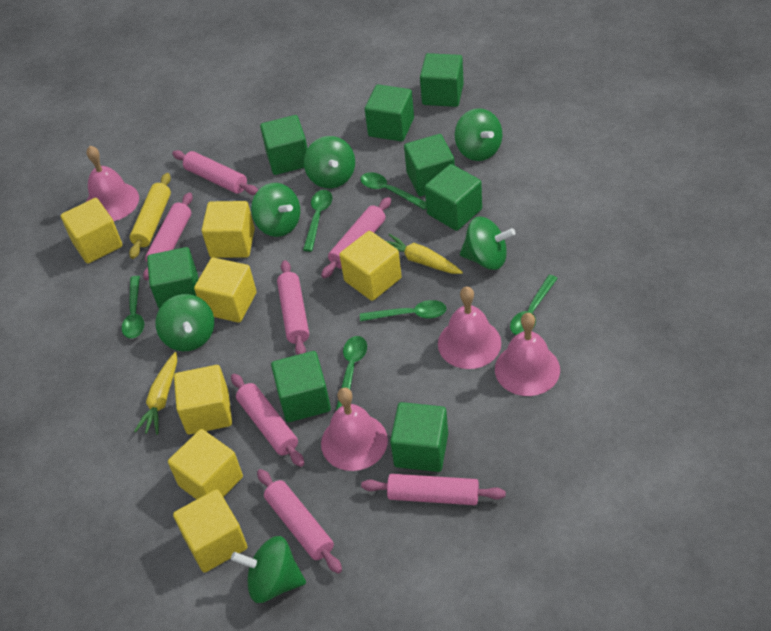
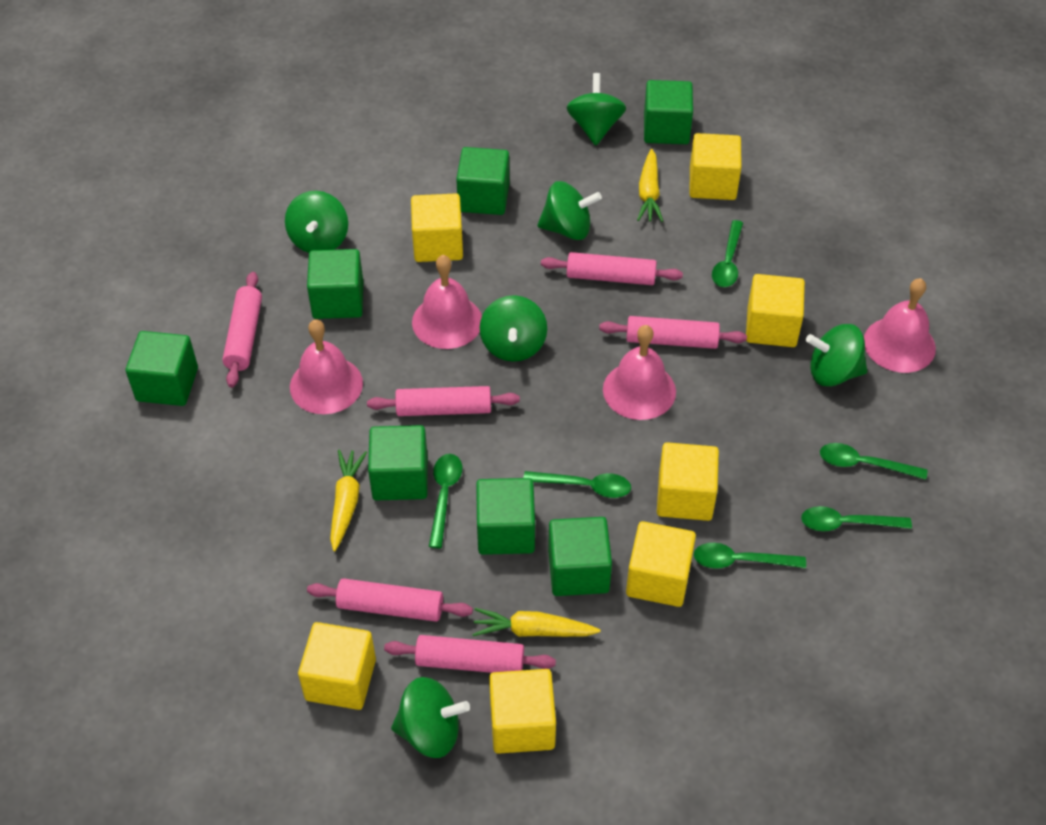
green cube: [147,247,198,309] [260,115,308,175] [271,351,331,422] [365,85,414,141] [390,402,448,472] [404,134,455,196] [420,53,464,107] [425,164,482,231] = 8 -> [126,331,198,406] [307,249,363,319] [368,425,428,500] [456,147,509,215] [476,478,535,555] [548,517,612,596] [644,80,693,144] = 7
pink rolling pin: [143,192,193,280] [172,150,258,195] [231,373,304,467] [257,469,342,574] [277,260,309,355] [321,197,391,278] [361,474,506,505] = 7 -> [222,272,262,388] [307,578,473,622] [367,386,520,416] [384,635,556,673] [541,252,683,285] [599,316,747,349] = 6
yellow carrot: [134,352,177,435] [386,234,463,274] = 2 -> [330,450,367,551] [472,608,601,637] [637,149,663,222] = 3
yellow rolling pin: [129,173,171,259] = 1 -> none = 0

